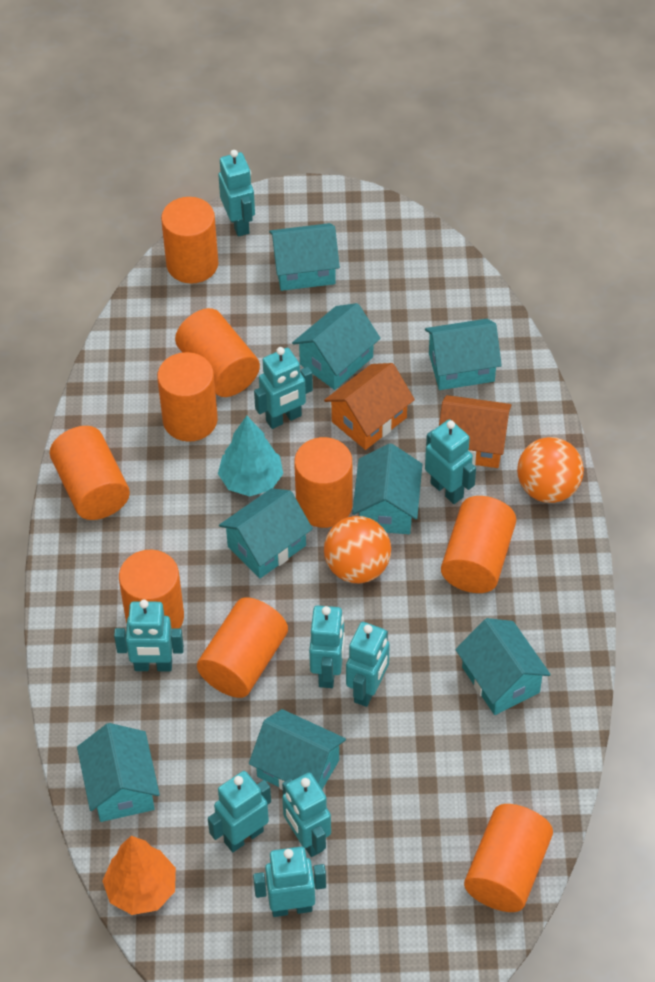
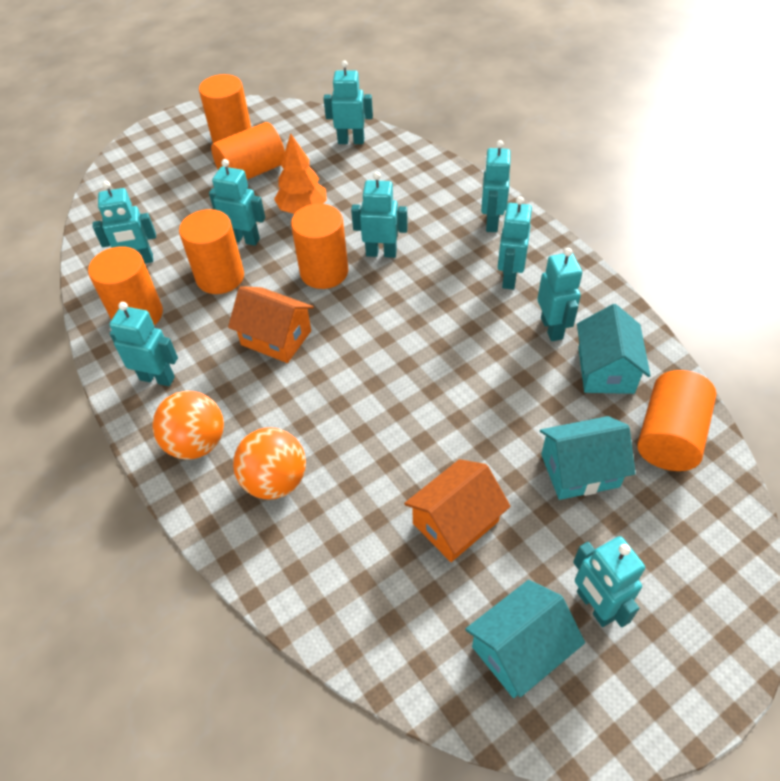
orange cylinder: [50,426,130,520] [119,550,184,629] [157,352,218,442] [161,197,218,283] [175,308,260,397] [197,597,288,698] [294,437,353,528] [441,496,516,593] [464,804,553,912] = 9 -> [88,246,163,325] [179,209,244,294] [199,74,251,143] [211,122,285,180] [291,204,348,289] [637,370,717,471] = 6
turquoise house: [77,723,160,822] [219,488,313,578] [249,709,346,790] [269,223,340,291] [292,303,381,390] [352,444,422,534] [425,319,502,390] [455,618,551,715] = 8 -> [465,580,585,698] [540,416,636,500] [577,304,651,394] = 3
turquoise tree: [218,416,283,496] = 1 -> none = 0

